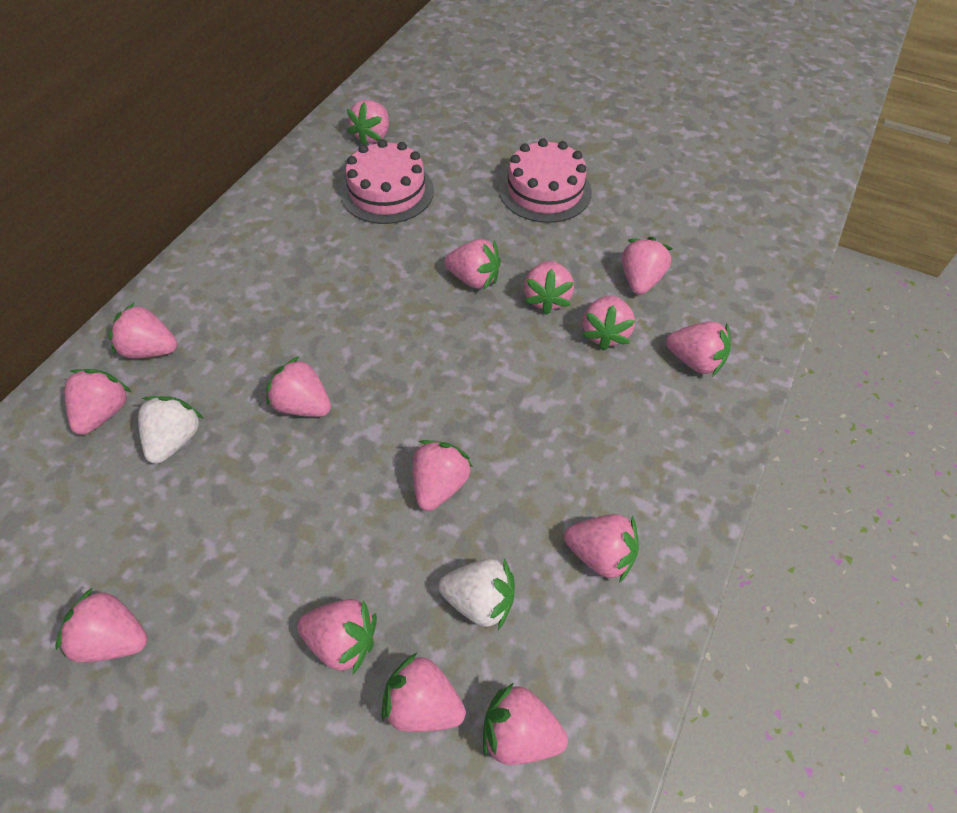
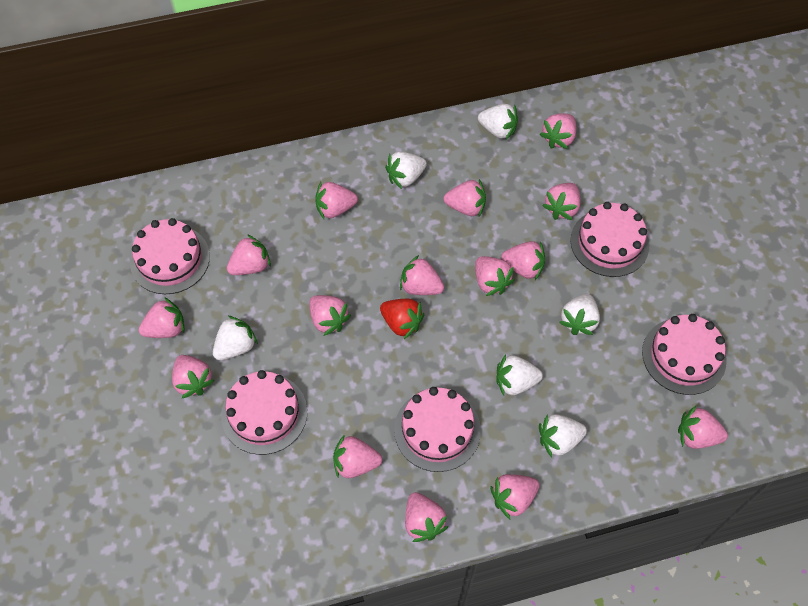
pink cake: [340,139,434,224] [499,138,592,223] = 2 -> [130,218,210,294] [221,370,307,455] [394,387,481,472] [571,202,649,277] [642,314,727,395] = 5
red strawberry: none = 0 -> [380,299,424,339] = 1
white strawberry: [138,396,204,464] [439,559,515,630] = 2 -> [213,316,258,360] [385,152,427,189] [478,104,518,140] [496,354,543,396] [539,414,587,457] [559,294,600,335] = 6

